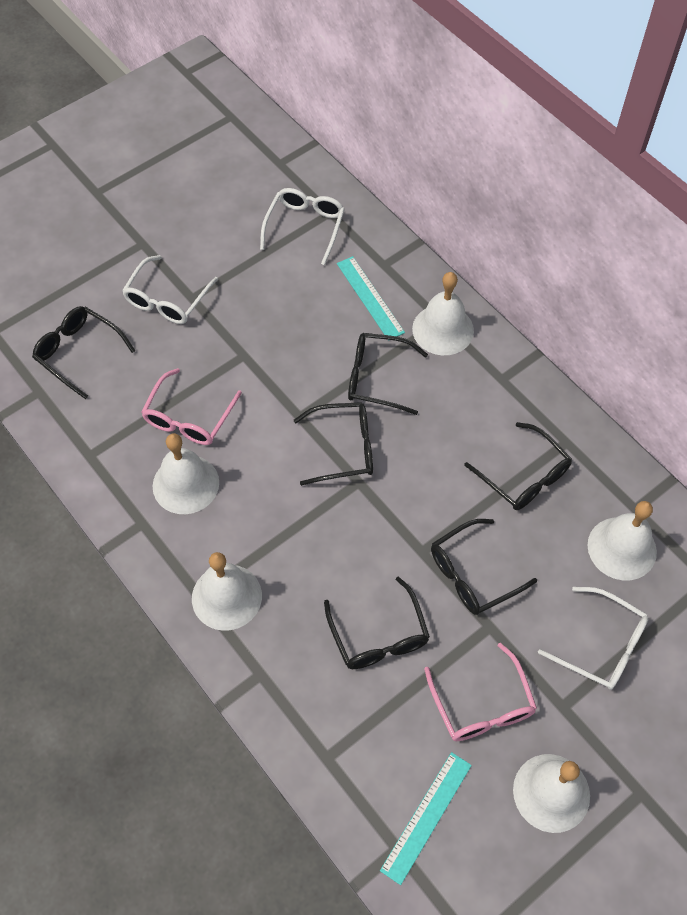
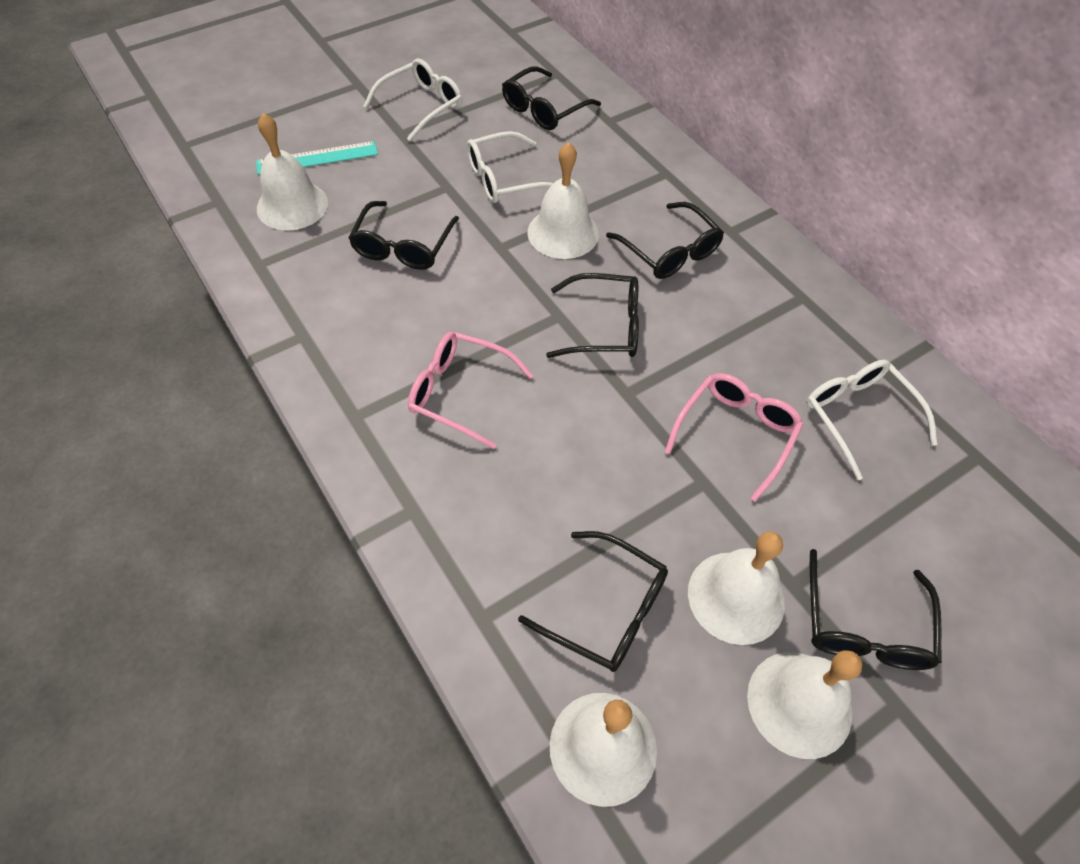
turquoise ruler: [337,256,405,336] [380,752,472,885] = 2 -> [256,141,378,175] = 1

